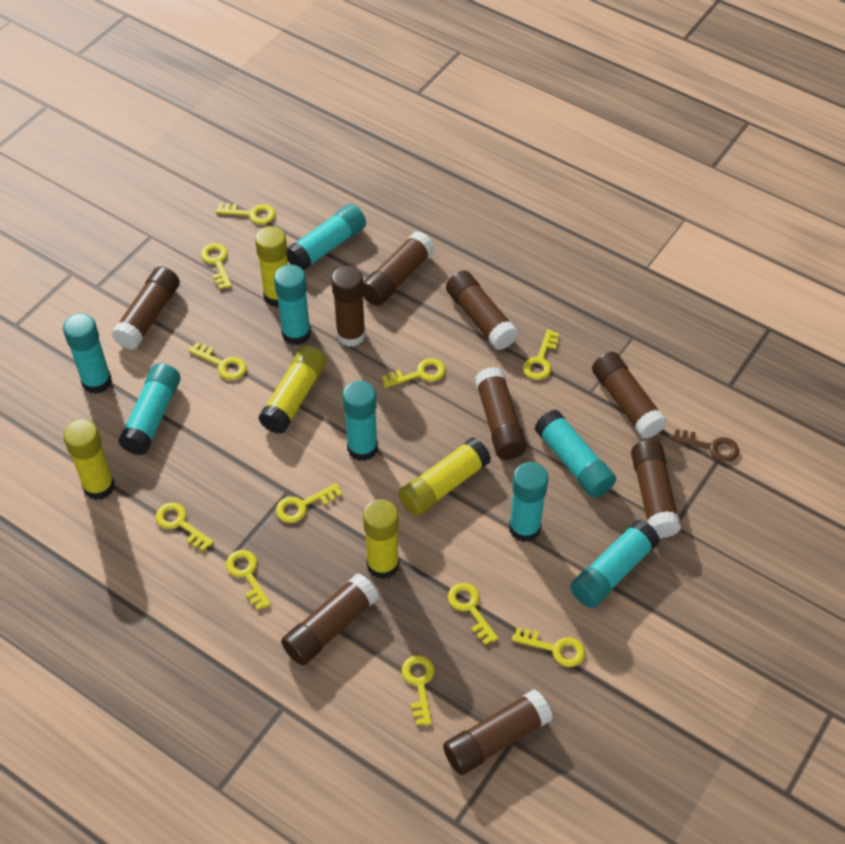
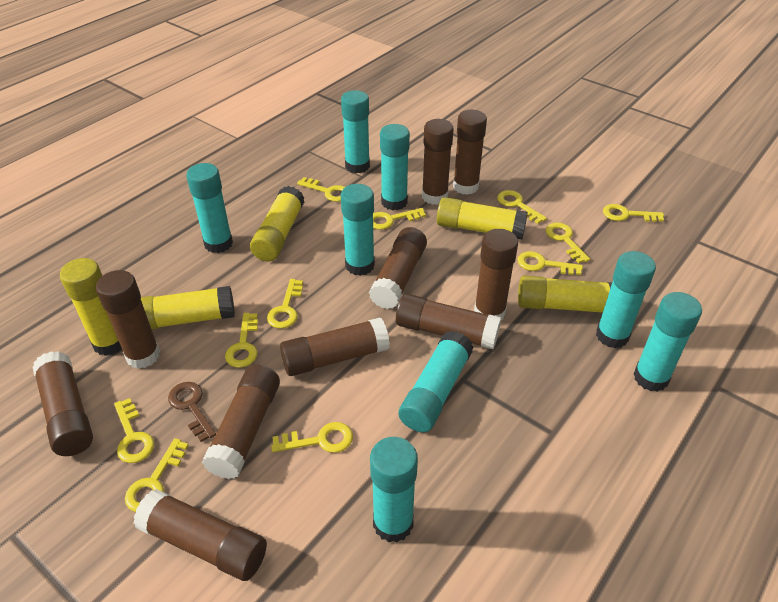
brown glue stick: [111,267,180,350] [281,573,379,665] [331,266,365,347] [363,231,435,306] [443,689,553,775] [446,271,518,350] [475,367,527,460] [592,352,667,439] [631,440,681,538] = 9 -> [32,351,93,456] [96,270,160,369] [133,489,267,581] [202,365,280,479] [280,318,390,376] [369,227,427,309] [396,294,502,349] [422,119,454,205] [453,110,487,195] [474,229,518,320] = 10

